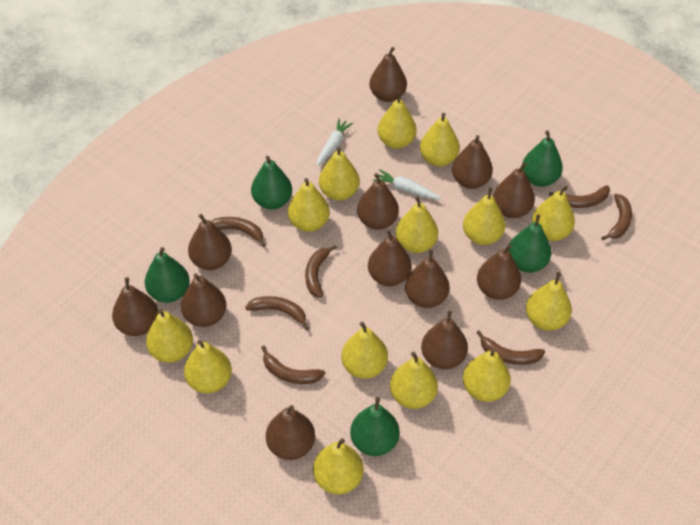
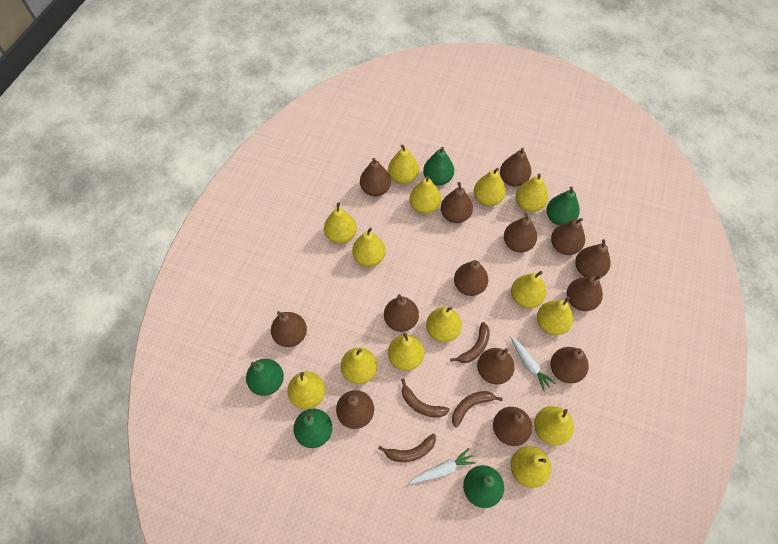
brown banana: [211,217,266,247] [245,296,309,330] [261,346,325,384] [305,245,337,298] [476,330,545,365] [549,185,610,208] [601,194,632,240] = 7 -> [378,434,436,462] [401,378,450,417] [450,322,490,363] [452,391,503,427] = 4
brown pear: [112,277,159,336] [181,273,226,327] [188,214,232,270] [266,405,315,460] [357,173,399,230] [368,229,411,286] [369,47,407,102] [405,249,449,308] [421,311,468,369] [452,135,493,189] [477,244,521,300] [493,162,535,218] = 12 -> [271,311,307,347] [336,390,374,429] [360,158,391,196] [384,294,419,332] [441,182,473,223] [454,260,488,296] [477,348,515,384] [493,407,532,446] [500,148,531,187] [504,213,537,252] [551,218,585,255] [551,347,588,383] [567,275,603,311] [575,239,610,277] = 14

